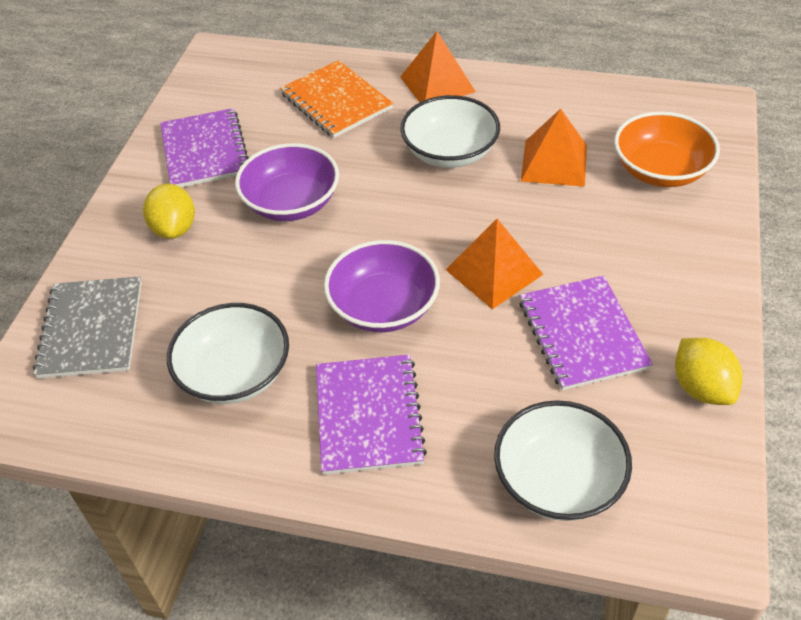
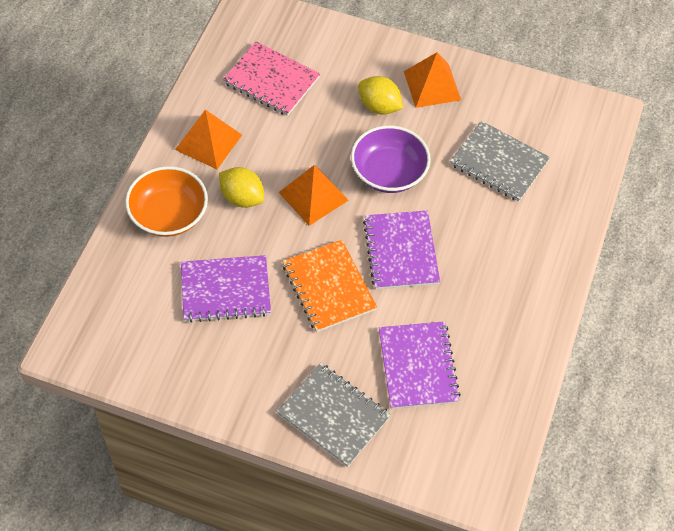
grey notebook: [33,276,142,378] = 1 -> [277,363,391,467] [450,121,550,202] = 2
pink notebook: none = 0 -> [223,41,320,116] = 1
purple bowl: [235,143,339,221] [324,240,440,332] = 2 -> [351,125,431,193] = 1
white bowl: [167,303,289,404] [400,95,500,168] [494,400,632,521] = 3 -> none = 0

